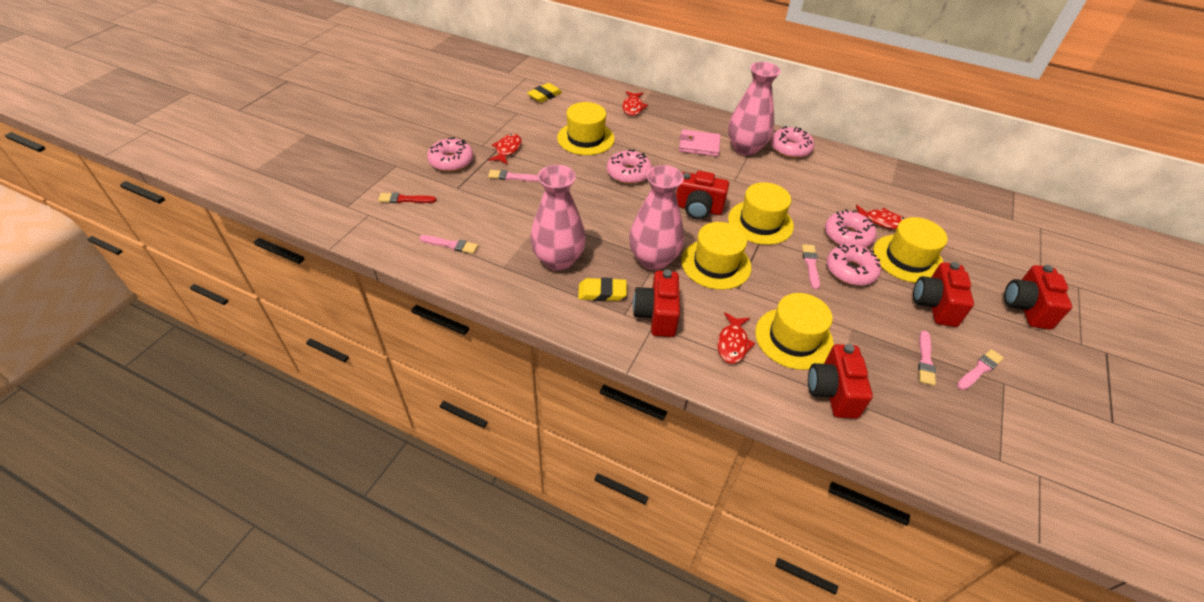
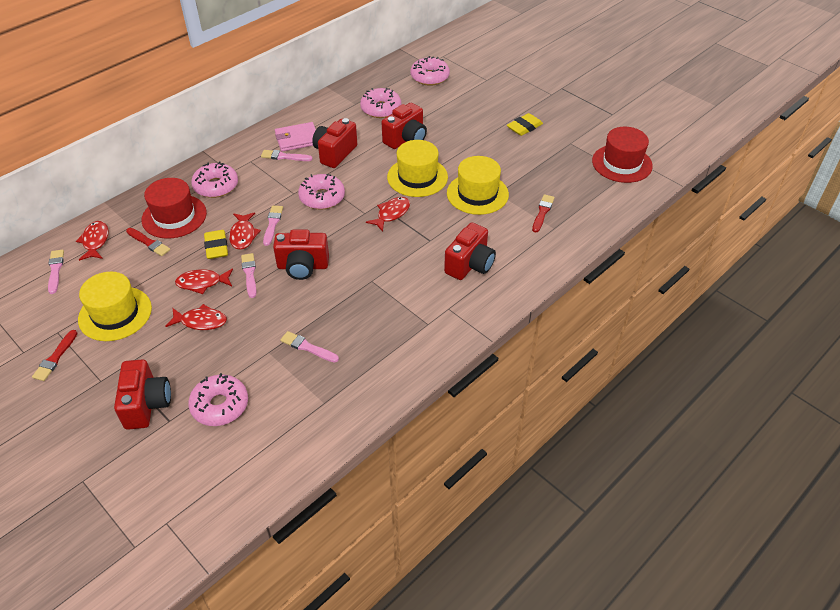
pink vase: [530,165,586,271] [629,165,684,270] [728,62,781,156] = 3 -> none = 0
red brush: [378,193,437,203] = 1 -> [32,330,78,381] [126,228,170,256] [532,194,555,232] = 3
red fish: [488,134,522,165] [622,91,648,116] [718,312,755,364] [856,205,905,230] = 4 -> [76,221,108,261] [165,304,227,330] [175,269,233,294] [229,212,261,250] [366,197,410,232] = 5
red hat: none = 0 -> [142,178,207,238] [592,127,653,183] = 2
yellow hat: [557,102,615,155] [681,222,751,290] [728,182,794,245] [755,293,834,370] [873,217,948,283] = 5 -> [78,272,152,341] [387,140,448,197] [447,156,509,215] = 3

